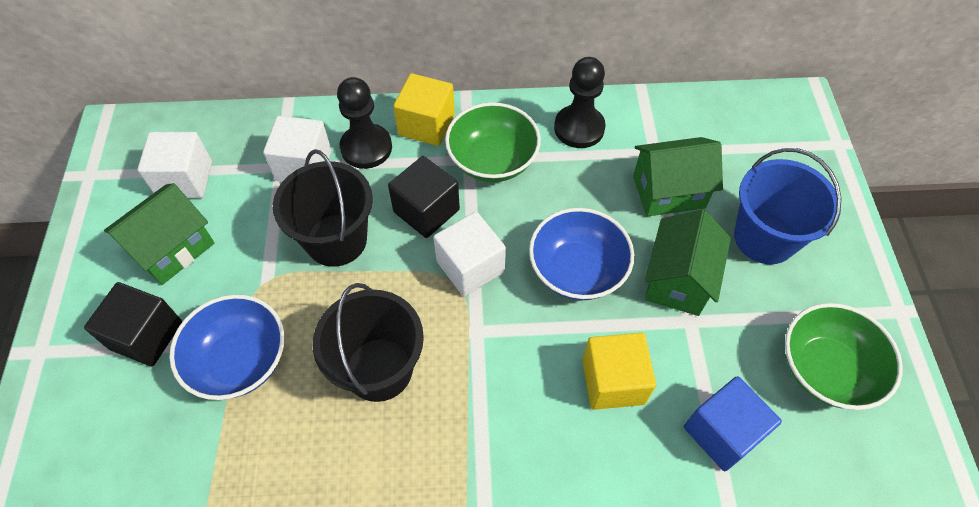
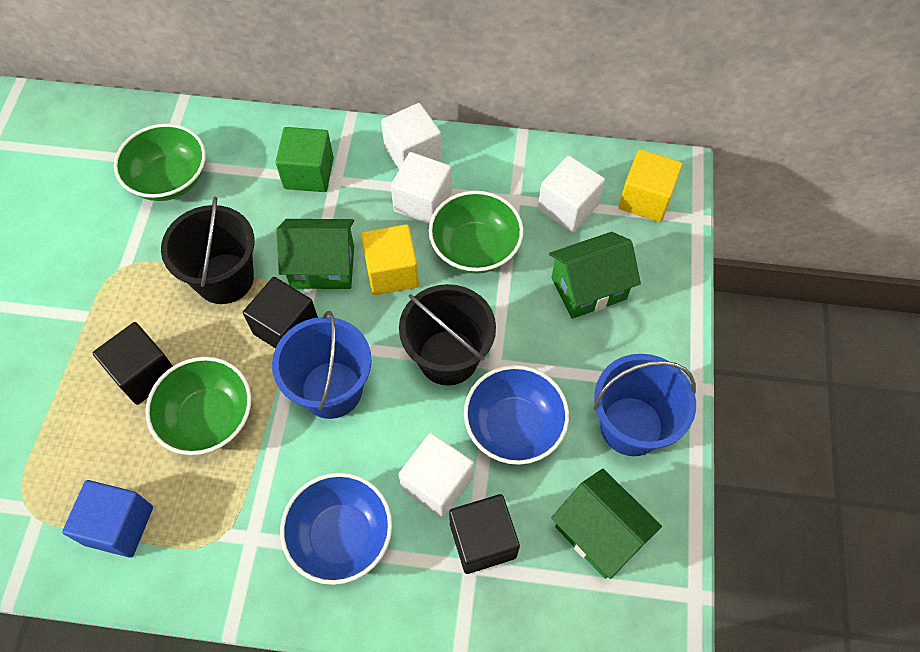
black cube: [84,282,182,366] [388,156,460,238] = 2 -> [93,322,173,405] [243,277,318,348] [449,494,520,574] = 3
black pawn: [337,77,392,169] [554,57,606,148] = 2 -> none = 0
blue bucket: [734,148,842,264] = 1 -> [272,311,372,419] [594,354,696,456] = 2
green bowl: [445,103,541,182] [785,303,903,410] = 2 -> [114,124,206,201] [145,357,251,455] [429,191,523,274] = 3
green cube: none = 0 -> [276,127,334,192] = 1
white cube: [138,132,212,198] [263,116,331,182] [433,212,506,296] = 3 -> [381,103,442,169] [391,152,452,224] [398,433,474,518] [538,156,605,232] = 4

